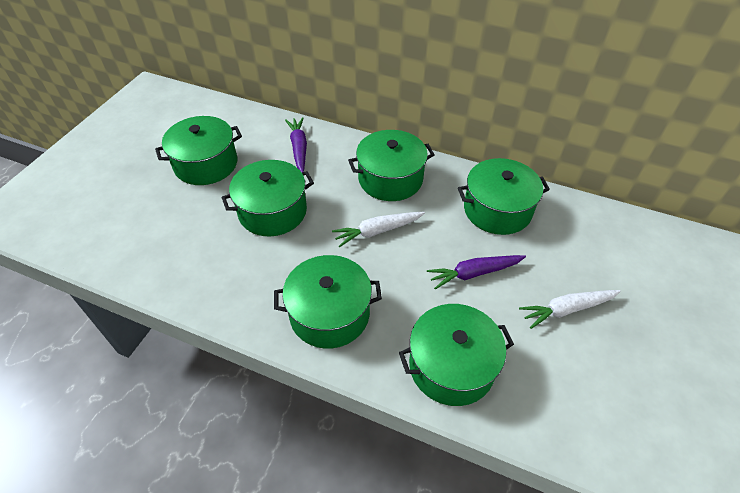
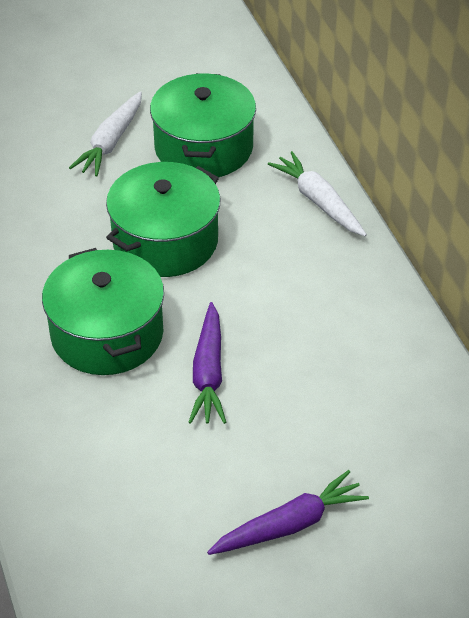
green pot: [155,116,242,185] [221,160,314,236] [274,255,382,349] [348,130,435,201] [399,304,514,406] [458,158,550,235] = 6 -> [42,248,164,375] [106,162,220,277] [150,73,256,177] = 3

